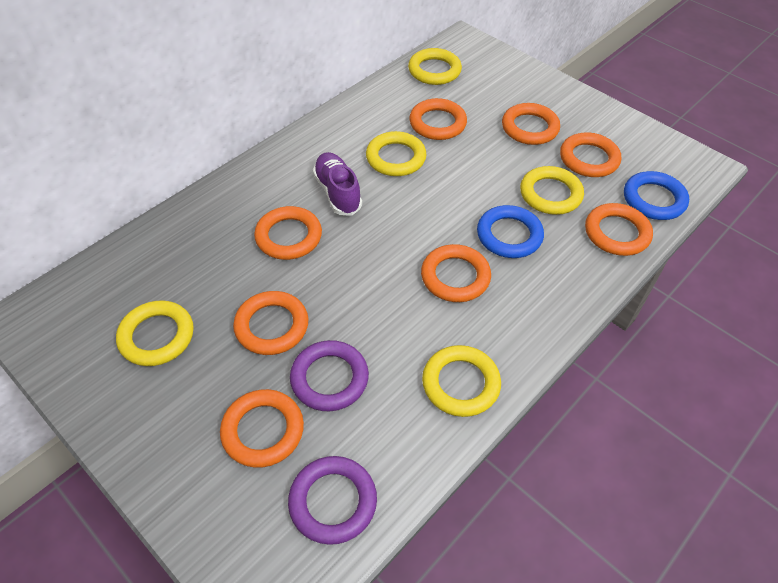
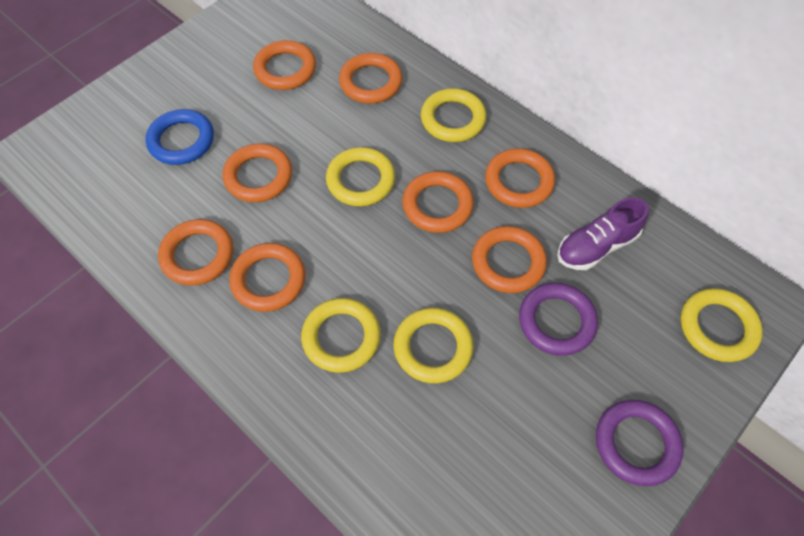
blue ring: [477,205,544,258] [624,171,689,220] = 2 -> [146,109,214,165] = 1

